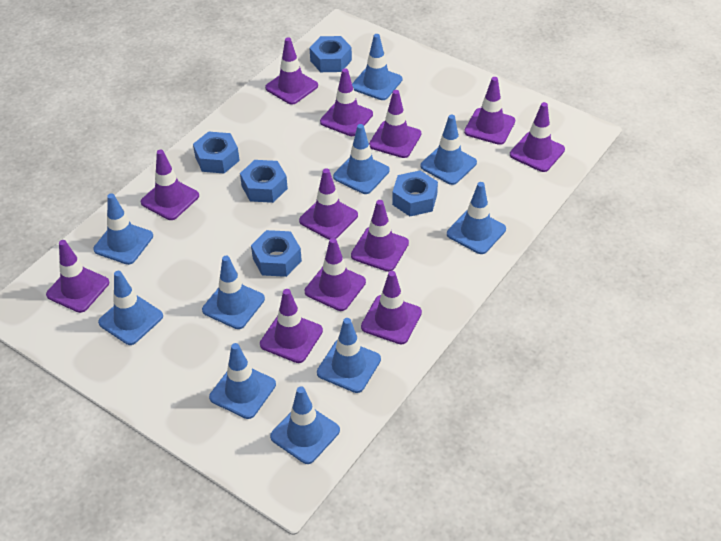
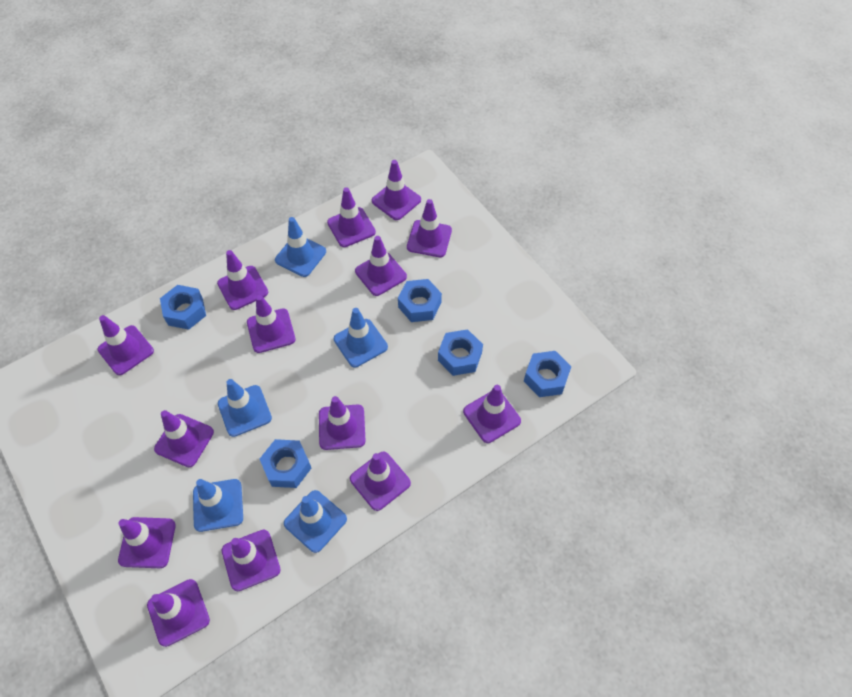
blue traffic cone: [93,193,153,265] [98,271,163,345] [202,256,265,329] [209,343,276,419] [270,386,340,464] [317,318,381,393] [333,124,390,194] [352,34,402,100] [420,115,477,185] [447,182,506,254] = 10 -> [193,479,243,532] [218,379,272,437] [275,217,326,277] [284,490,347,553] [334,308,388,367] = 5
purple traffic cone: [46,240,109,313] [141,150,199,220] [260,289,323,363] [265,37,318,105] [299,168,358,240] [305,238,366,311] [320,68,373,136] [351,200,409,272] [361,271,422,344] [369,90,421,158] [464,77,515,145] [510,102,565,172] = 12 -> [98,315,154,375] [118,517,176,568] [147,579,210,647] [154,410,214,467] [217,250,268,310] [222,530,280,591] [247,295,296,353] [319,396,366,450] [327,187,376,247] [350,452,411,511] [355,236,407,296] [372,160,421,220] [407,199,452,257] [463,385,521,443] = 14

